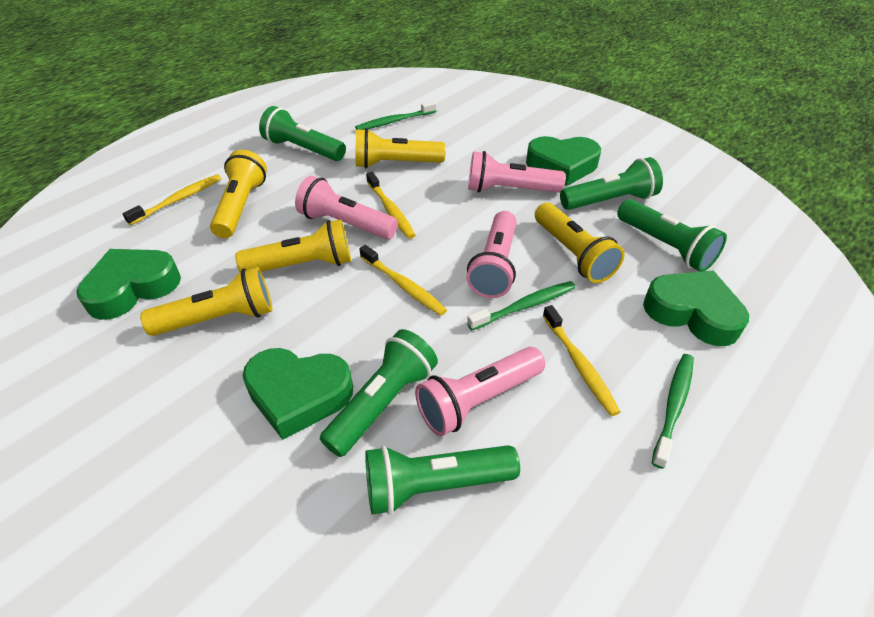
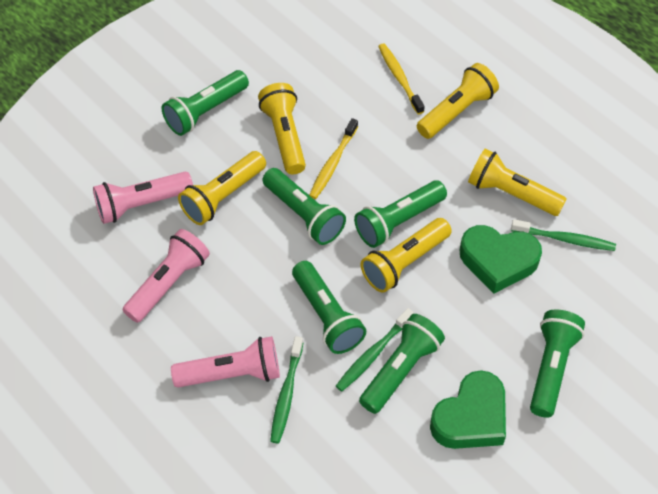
green flashlight: [259,106,346,161] [320,329,438,457] [365,445,520,515] [560,157,663,210] [617,199,727,272] = 5 -> [161,70,249,136] [262,168,346,245] [292,261,366,354] [354,180,447,248] [359,314,445,414] [530,310,585,418] = 6
green heart: [76,249,181,320] [243,348,353,440] [526,136,601,186] [643,270,749,346] = 4 -> [430,370,506,449] [460,225,542,294] = 2
pink flashlight: [295,176,398,239] [415,347,545,436] [466,211,517,298] [468,151,566,193] = 4 -> [93,172,193,224] [123,229,210,323] [171,336,280,388] = 3
yellow toothbrush: [122,174,222,225] [359,245,447,316] [366,172,416,239] [543,305,620,416] = 4 -> [309,118,358,199] [378,43,425,114] = 2

